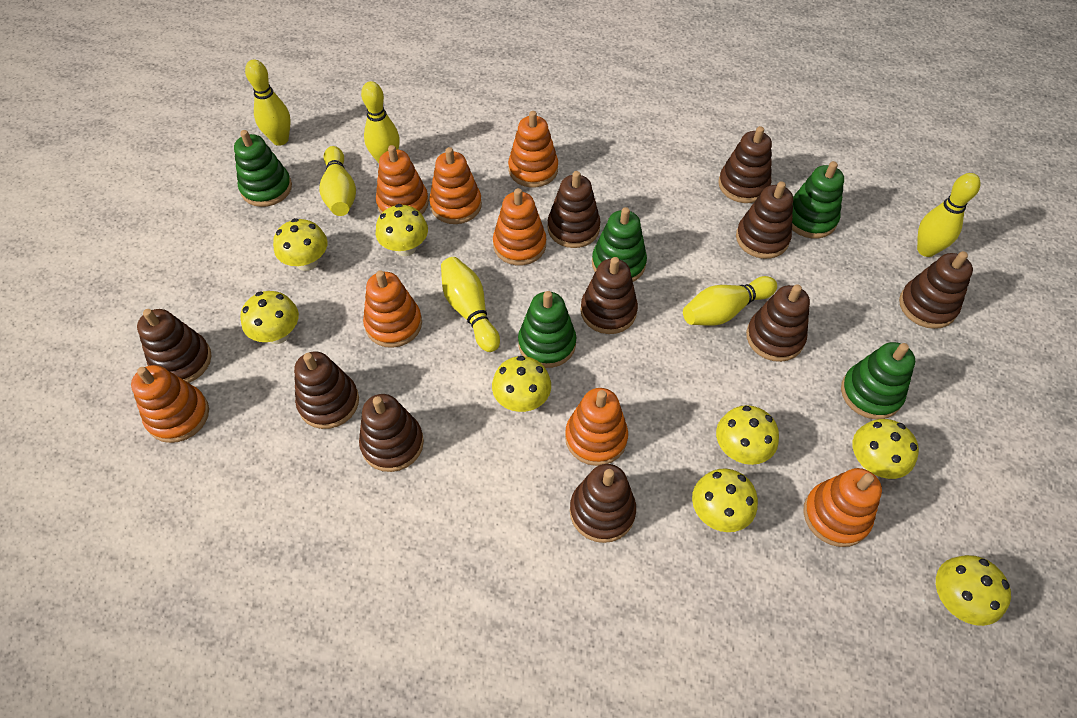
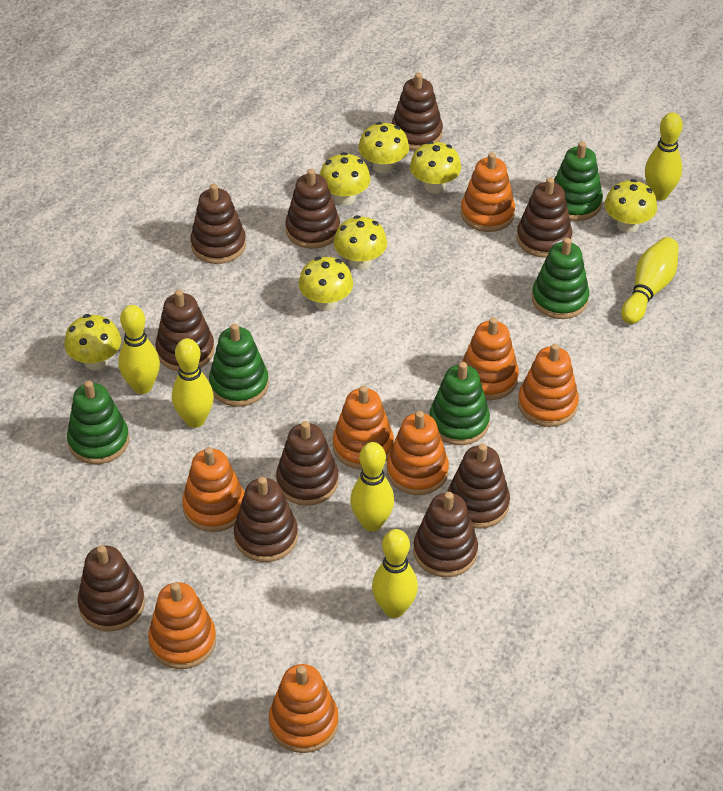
yellow mushroom: [240,291,299,344] [273,218,328,271] [376,204,428,256] [492,356,551,412] [692,469,758,532] [716,405,779,465] [853,419,919,479] [936,555,1011,626] = 8 -> [64,314,121,370] [299,257,353,311] [320,152,371,205] [334,215,387,270] [358,122,409,174] [410,141,461,193] [604,179,657,233] = 7

